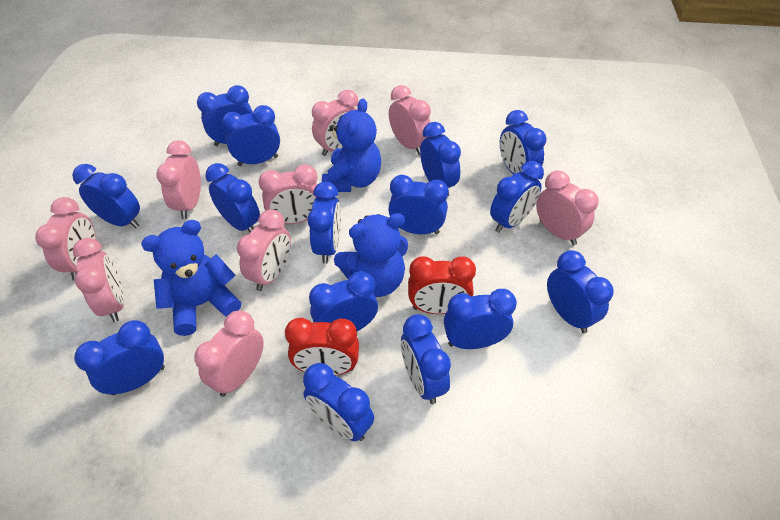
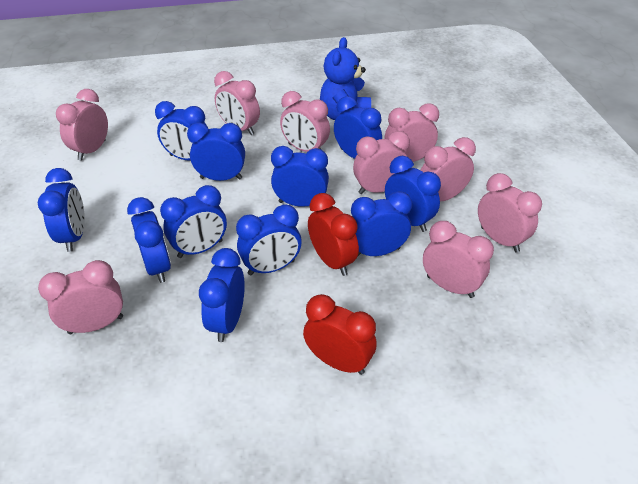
blue clock: [72,164,140,228] [74,320,165,395] [197,85,253,146] [205,163,260,233] [221,105,280,166] [303,363,374,441] [308,182,341,264] [309,271,378,331] [388,175,449,234] [401,314,451,404] [420,122,461,196] [444,289,517,349] [490,161,544,233] [500,110,547,175] [547,250,614,333] = 15 -> [38,168,85,252] [127,197,171,283] [155,101,207,160] [160,185,227,258] [187,122,245,181] [199,248,245,342] [236,204,302,276] [271,146,329,207] [334,96,382,159] [351,191,412,256] [385,156,441,232] = 11
blue teddy bear: [141,220,241,336] [322,98,381,192] [334,213,408,297] = 3 -> [320,37,371,120] = 1

